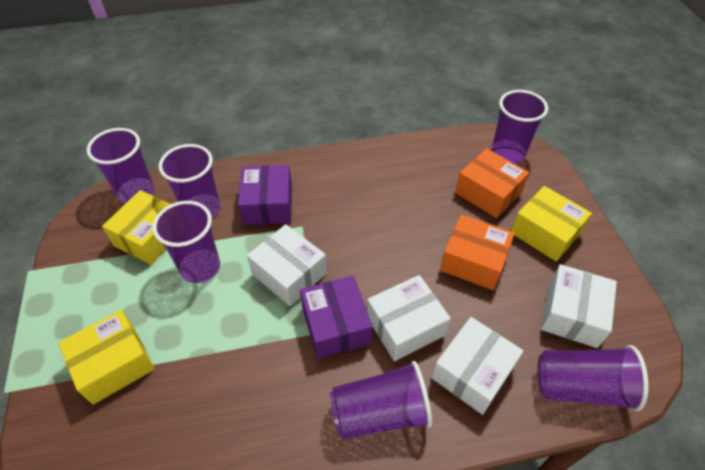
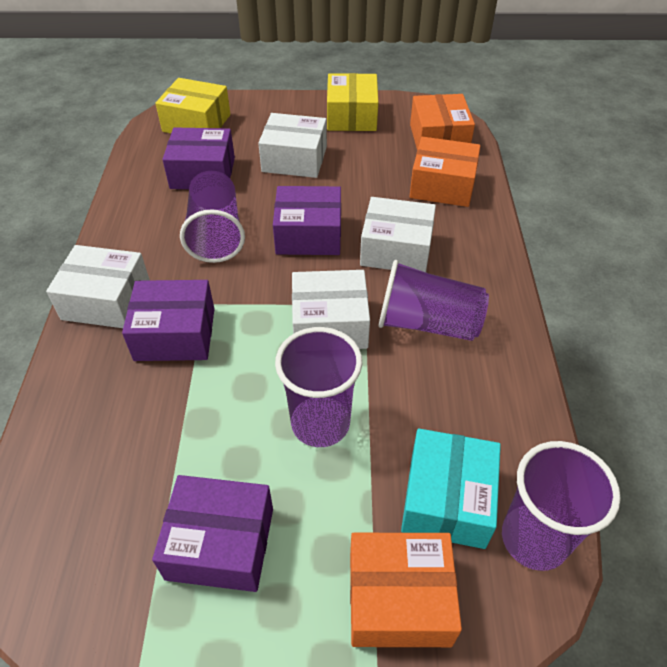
orange box: [440,215,515,290] [455,148,529,218] = 2 -> [350,533,462,647] [409,137,480,207] [410,94,475,150] = 3
purple box: [238,165,292,225] [300,276,373,359] = 2 -> [122,280,214,361] [152,475,273,592] [162,127,235,189] [273,186,341,255] = 4
purple cup: [86,128,154,204] [152,201,220,283] [159,144,220,218] [330,361,432,440] [492,90,548,164] [537,345,648,411] = 6 -> [180,171,245,263] [275,327,362,447] [379,260,489,341] [502,441,621,571] = 4
turquoise box: none = 0 -> [401,429,501,549] = 1
yellow box: [58,310,154,405] [102,190,171,265] [511,186,592,262] = 3 -> [155,78,230,133] [327,73,378,131] = 2

